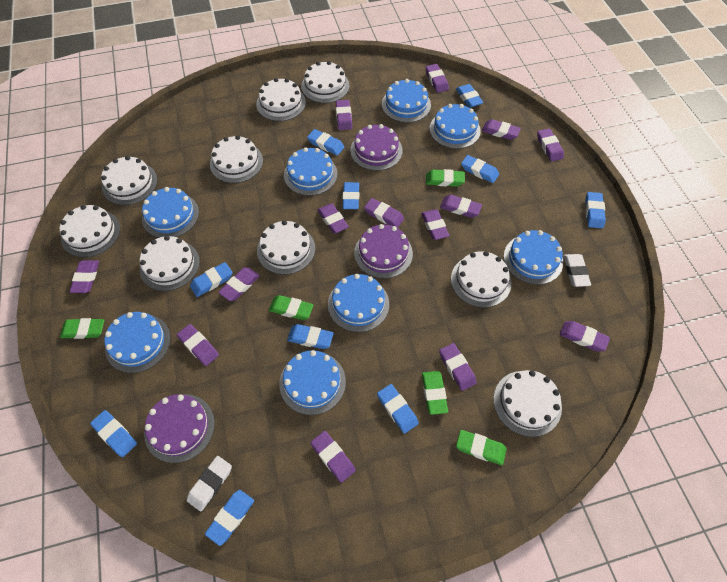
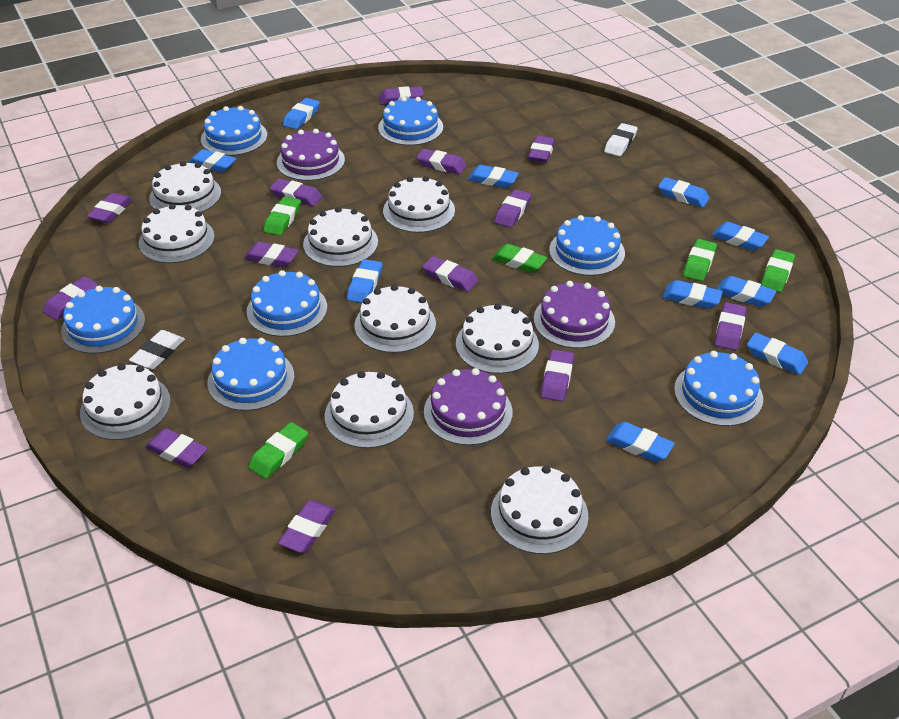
blue cake: [104,312,171,373] [142,187,199,238] [279,350,346,415] [284,147,337,196] [328,274,389,332] [382,79,431,123] [430,104,481,149] [504,230,563,285] = 8 -> [61,286,145,354] [201,106,267,156] [208,338,295,411] [247,270,327,337] [378,97,443,146] [549,215,625,276] [674,351,763,426] = 7
purple eraser: [69,260,99,293] [177,324,219,366] [218,267,260,301] [311,431,356,483] [318,203,349,233] [336,100,352,130] [364,198,404,228] [421,209,449,240] [426,64,449,93] [439,343,477,391] [440,195,482,218] [482,119,521,140] [537,129,564,161] [560,321,610,351] = 14 -> [43,276,98,320] [87,193,133,223] [145,428,208,468] [244,242,299,267] [270,179,322,206] [278,500,336,553] [379,86,424,105] [416,149,466,174] [422,256,478,292] [494,189,531,228] [528,136,555,163] [541,349,574,401] [714,302,746,350] = 13

